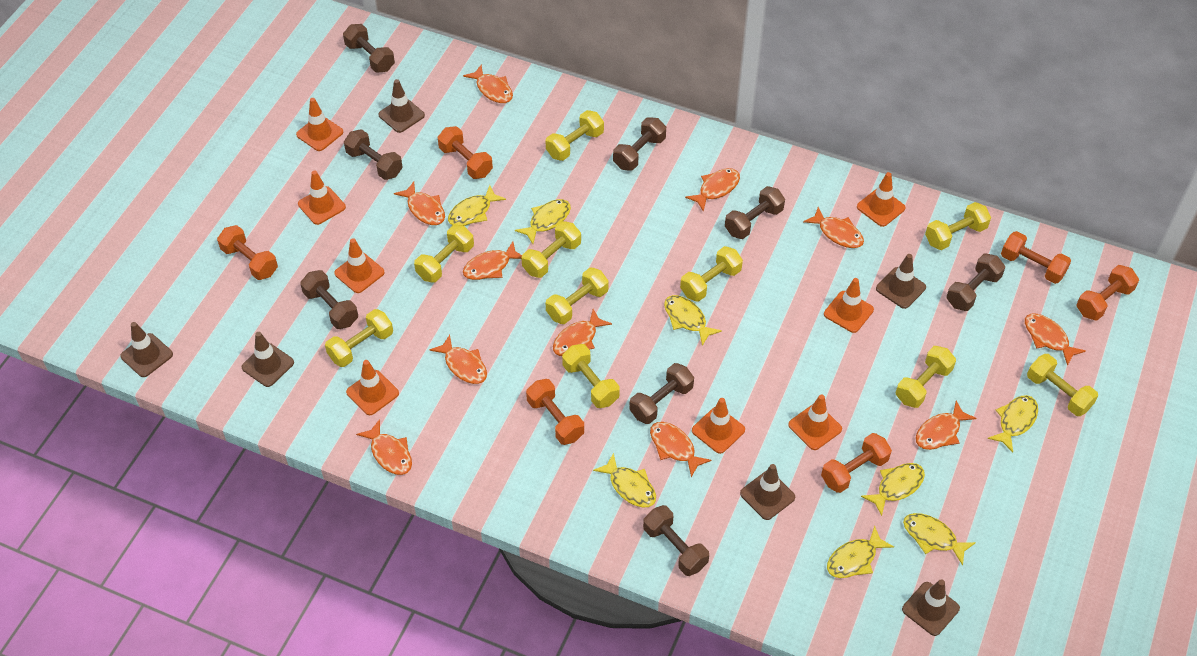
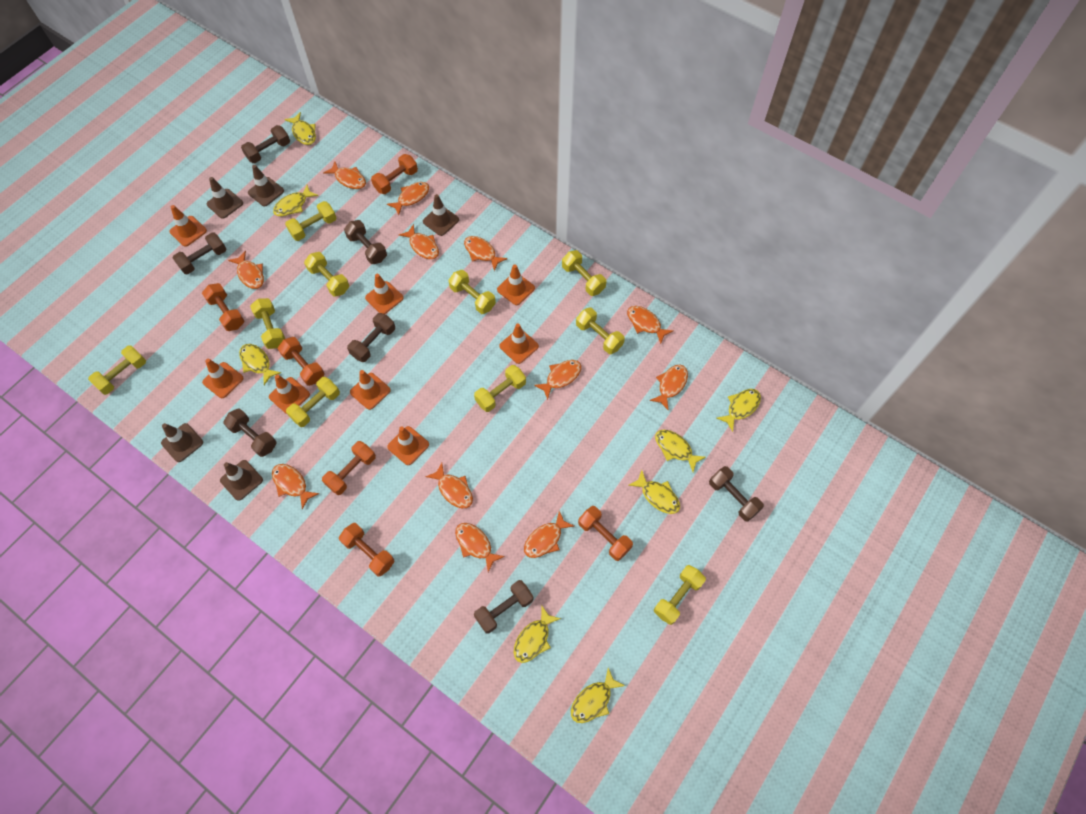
brown dumbbell: [300,270,358,329] [343,24,395,73] [344,129,403,180] [613,117,666,171] [629,363,694,424] [643,505,709,576] [725,186,785,239] [946,254,1005,311] = 8 -> [173,232,226,275] [223,408,277,457] [241,125,290,163] [344,220,387,264] [347,313,395,362] [474,580,533,634] [709,466,764,522] = 7
brown traffic cone: [120,322,173,377] [242,332,294,387] [378,79,425,133] [740,464,795,520] [876,254,926,309] [902,579,960,636] = 6 -> [161,423,203,462] [206,177,243,219] [220,460,263,501] [248,165,284,206] [423,194,459,236] = 5
orange fish: [356,419,412,475] [394,181,445,225] [429,335,487,384] [463,64,513,103] [463,241,522,280] [553,309,612,356] [650,422,712,477] [685,168,740,212] [803,207,864,248] [916,401,977,450] [1025,314,1086,366] = 11 -> [228,251,264,289] [272,464,319,509] [323,162,366,189] [387,182,429,215] [399,224,439,259] [425,463,473,508] [455,523,505,572] [464,236,508,271] [524,511,574,558] [534,360,581,400] [627,306,673,344] [650,364,688,411] = 12

